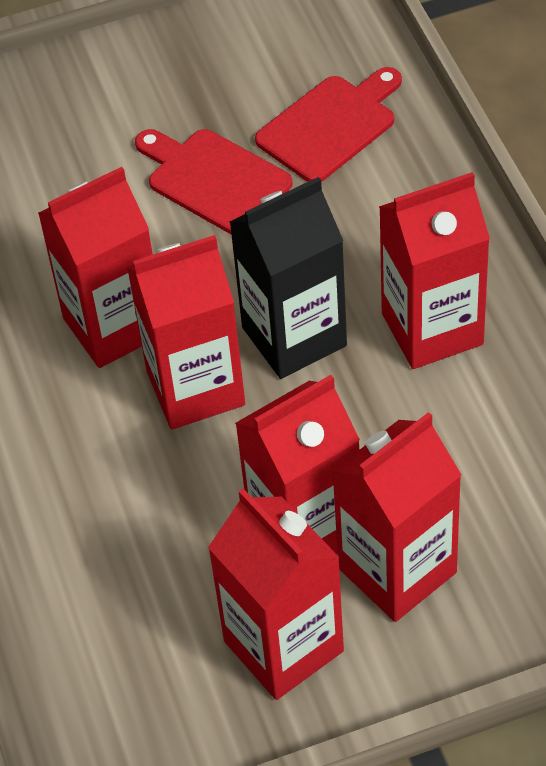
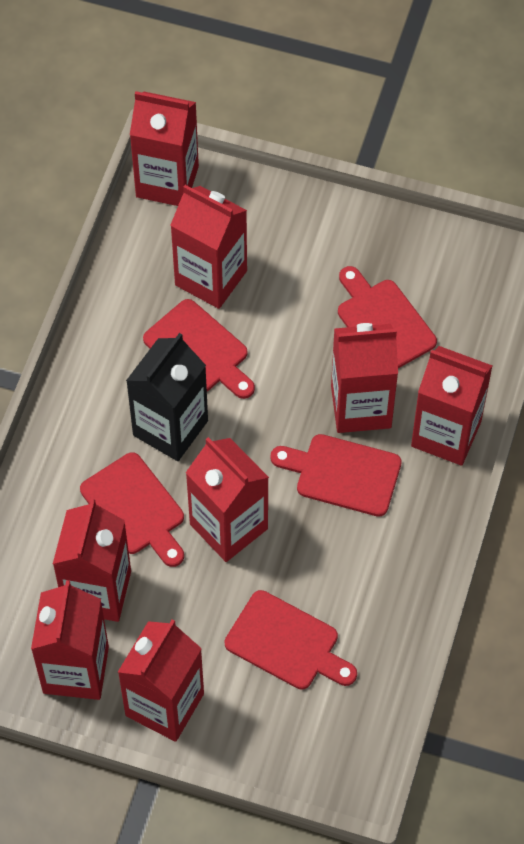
red carton: [38,167,153,368] [127,235,245,429] [208,489,344,700] [235,375,360,554] [332,412,461,622] [379,172,490,369] = 6 -> [31,580,109,700] [53,499,131,622] [118,620,204,742] [130,91,199,206] [170,185,247,309] [186,437,269,562] [331,323,398,433] [411,346,492,466] = 8
red cutting board: [135,129,293,235] [255,67,402,182] = 2 -> [80,452,184,567] [143,299,255,399] [225,590,357,690] [270,434,402,517] [338,266,437,368] = 5

